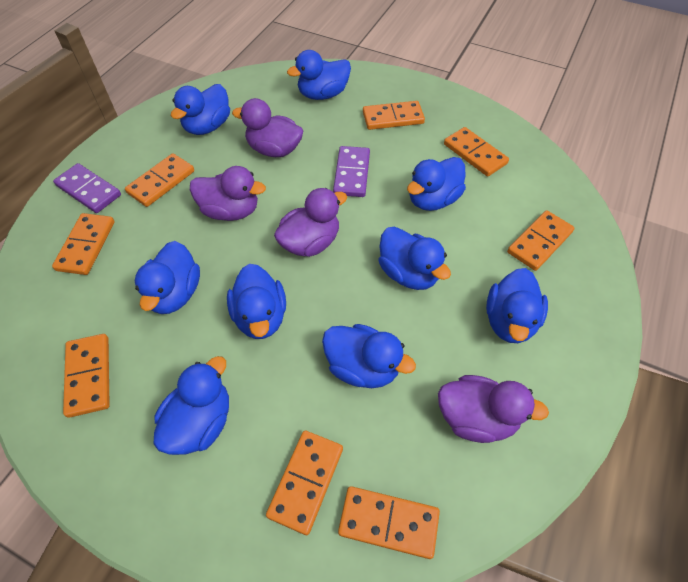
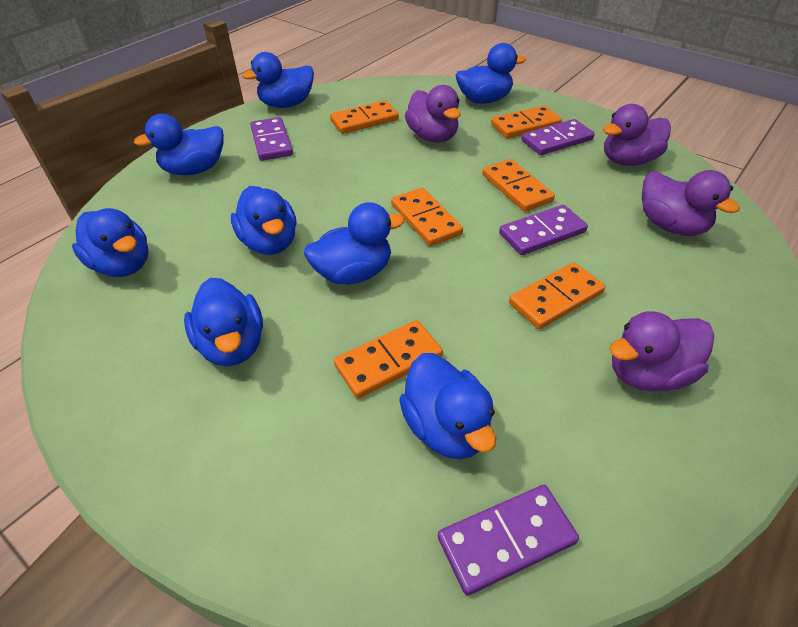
blue duck: [135,241,200,314] [154,356,229,455] [171,84,230,135] [227,264,286,339] [287,50,351,100] [322,324,416,388] [379,227,451,290] [407,157,466,211] [486,268,548,343] = 9 -> [72,208,149,277] [134,114,224,175] [184,278,263,366] [231,186,296,255] [242,52,314,108] [304,202,405,285] [399,353,496,459] [456,43,526,104] = 8
orange domino: [52,213,115,275] [63,334,110,418] [125,153,194,207] [266,431,343,535] [338,486,440,559] [363,101,425,130] [444,127,509,177] [507,210,575,271] = 8 -> [330,100,399,134] [334,320,443,398] [391,188,463,246] [482,159,555,212] [491,106,562,138] [509,262,605,329] = 6
purple domino: [53,163,121,213] [333,146,370,197] = 2 -> [250,117,293,161] [438,485,579,595] [499,205,588,255] [522,119,595,155] = 4

